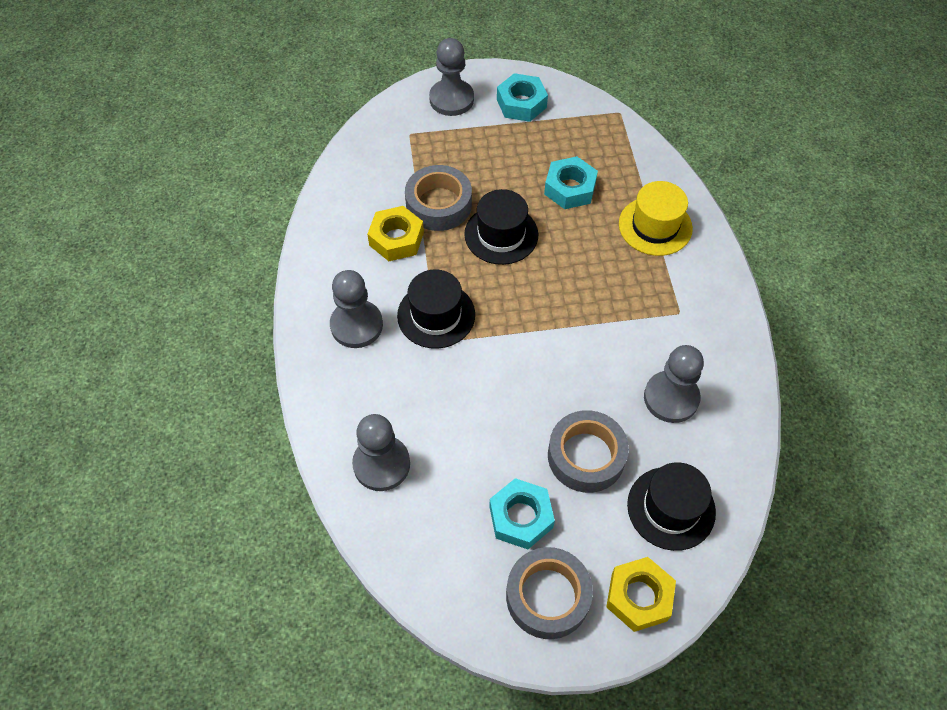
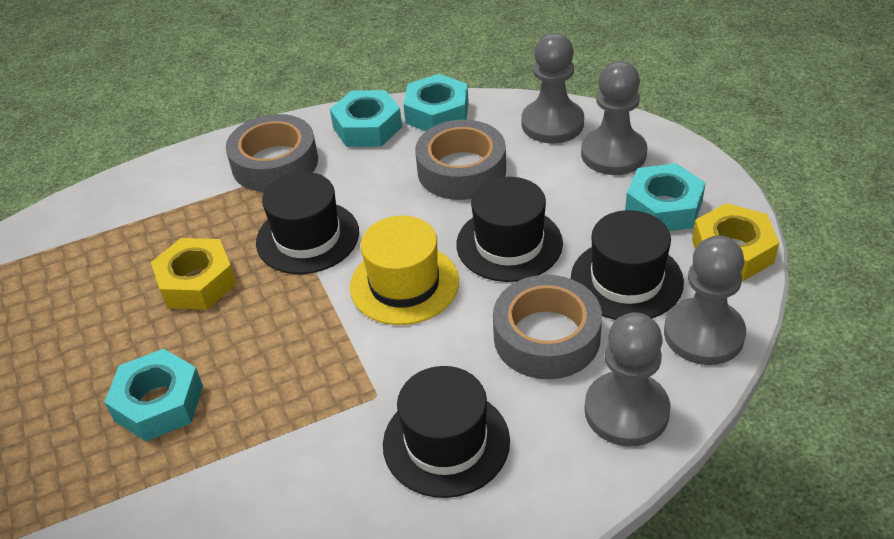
black hat: [397,269,475,349] [464,189,538,265] [627,462,716,551] = 3 -> [256,172,359,274] [383,366,510,498] [456,177,563,282] [571,210,684,320] = 4
turquoise nut: [489,478,555,549] [497,73,548,122] [544,156,598,209] = 3 -> [104,349,203,441] [330,90,402,147] [403,74,469,131] [625,163,706,231] = 4

